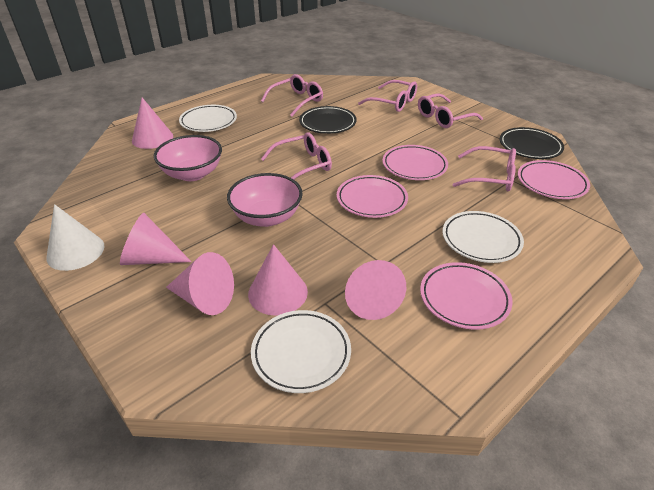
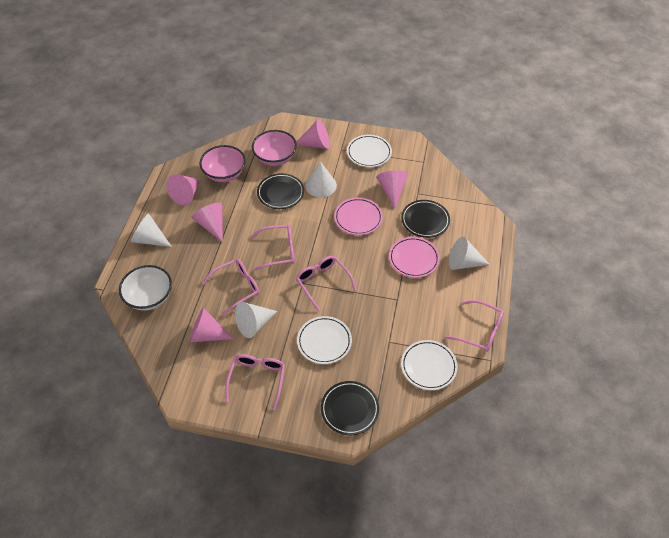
black plate: [299,106,357,134] [500,127,564,159] = 2 -> [257,173,304,209] [321,381,379,435] [401,200,450,238] = 3
pink plate: [337,175,408,218] [383,145,448,180] [420,262,512,330] [518,160,590,199] = 4 -> [334,198,383,235] [389,237,440,278] = 2
white bowl: none = 0 -> [119,265,172,311] = 1
white cone: [46,204,105,271] = 1 -> [131,213,172,247] [235,302,278,338] [305,161,337,197] [449,237,490,270] = 4

